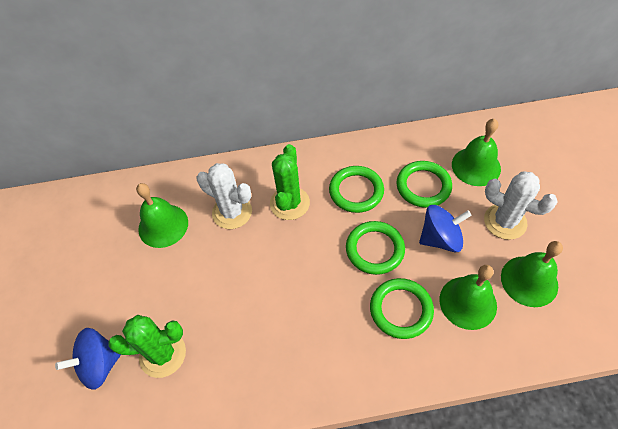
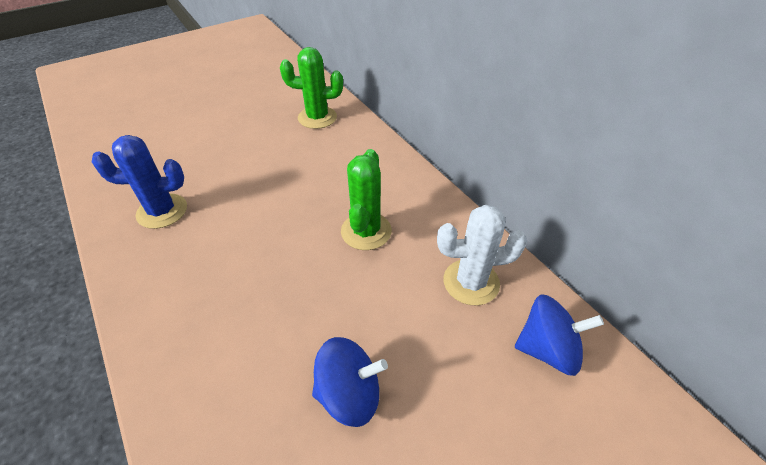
blue cactus: none = 0 -> [92,135,187,229] = 1
green bell: [136,183,188,248] [439,265,497,330] [452,119,501,186] [501,241,563,307] = 4 -> none = 0
green ring: [329,166,384,213] [346,221,405,275] [370,278,434,339] [396,161,452,208] = 4 -> none = 0
white cactus: [197,163,252,229] [484,172,558,240] = 2 -> [437,205,527,306] = 1

